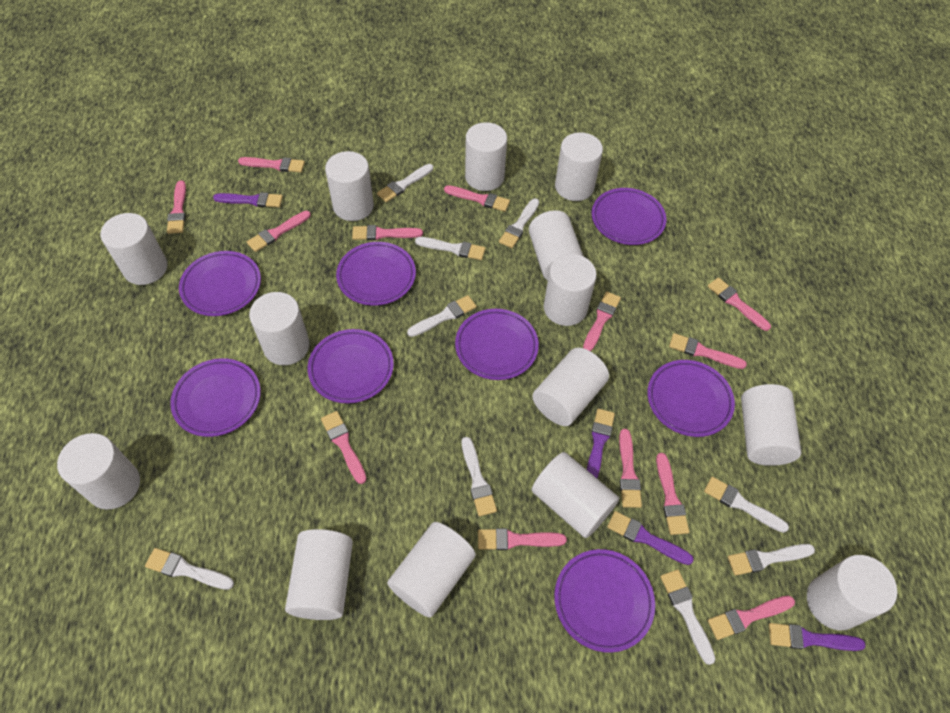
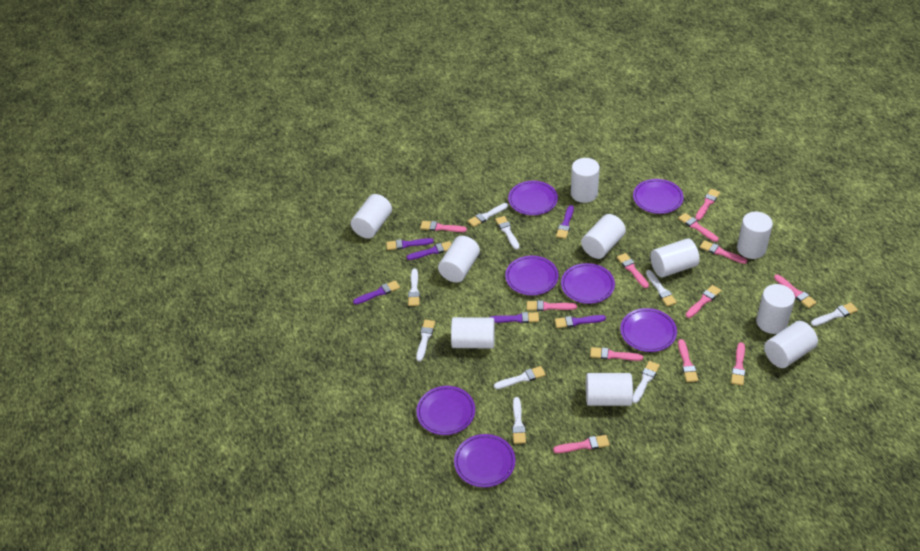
pink brush: [167,180,186,234] [238,157,305,173] [247,211,311,252] [321,411,367,484] [352,225,423,240] [444,185,510,212] [478,528,567,550] [583,291,621,351] [619,429,642,508] [656,453,689,535] [669,333,747,369] [708,277,771,331] [708,596,795,640] = 13 -> [420,221,467,232] [527,300,577,311] [553,435,610,453] [590,347,643,361] [617,253,649,288] [678,213,719,242] [678,339,698,382] [686,285,721,318] [695,189,720,220] [700,240,747,264] [731,342,745,386] [774,274,817,308] = 12
purple brush: [213,192,283,207] [587,409,615,478] [607,511,694,565] [769,623,866,651] = 4 -> [353,280,400,304] [386,238,434,250] [407,241,451,260] [489,312,539,323] [555,315,606,328] [556,205,574,239] = 6
purple plate: [170,358,261,437] [179,251,261,316] [308,329,394,403] [336,242,416,306] [455,309,539,380] [554,549,655,653] [592,188,666,245] [647,360,735,437] = 8 -> [416,386,475,435] [454,434,515,487] [505,256,559,295] [508,181,558,215] [561,263,615,304] [620,308,677,352] [633,179,684,214] = 7
white cylinder: [57,433,140,510] [101,213,167,285] [249,292,310,365] [285,529,353,620] [325,151,374,221] [387,522,476,618] [465,122,507,191] [529,210,584,280] [532,348,609,426] [532,452,619,538] [544,254,597,326] [555,132,603,201] [741,384,801,466] [807,555,897,630] = 14 -> [351,194,392,238] [438,236,480,283] [451,317,495,349] [571,158,600,203] [581,214,626,259] [586,373,633,406] [650,238,700,278] [737,212,773,259] [756,284,795,334] [764,321,818,368] = 10

